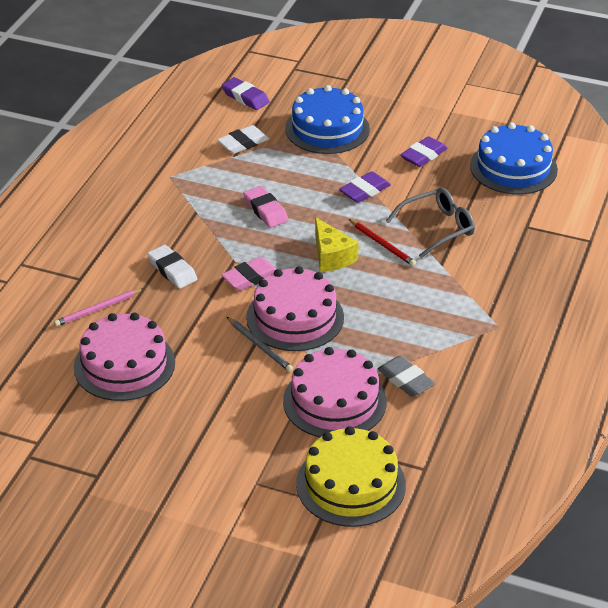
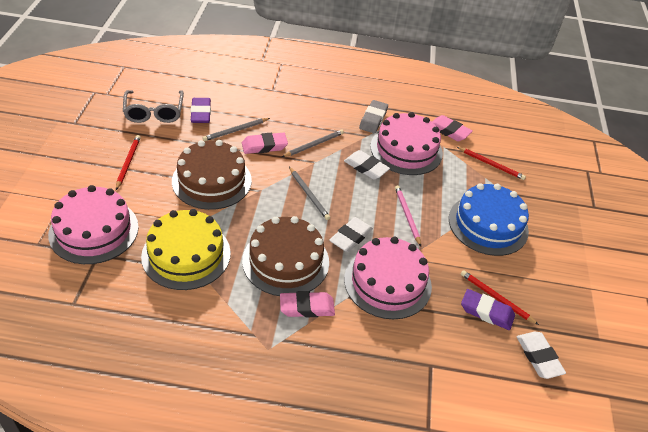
blue cake: [285,85,370,154] [470,122,558,195] = 2 -> [449,183,529,256] = 1
brown cake: none = 0 -> [172,140,252,210] [242,216,329,296] = 2
grey pencil: [227,317,293,372] = 1 -> [202,118,270,141] [282,129,344,157] [289,167,330,220] = 3
pink eraser: [221,257,276,291] [243,186,288,228] = 2 -> [242,133,288,154] [280,291,335,317] [432,115,473,141] = 3
purple eraser: [222,77,270,110] [339,171,391,203] [400,136,448,167] = 3 -> [191,98,211,123] [461,289,515,330] = 2
red pencil: [349,219,416,266] = 1 -> [116,135,141,190] [457,147,526,180] [461,270,539,325] = 3
white eraser: [147,245,197,289] [217,125,269,154] = 2 -> [329,217,373,252] [344,150,390,179] [517,332,566,379] = 3
yellow cheese: [315,217,359,272] = 1 -> none = 0

